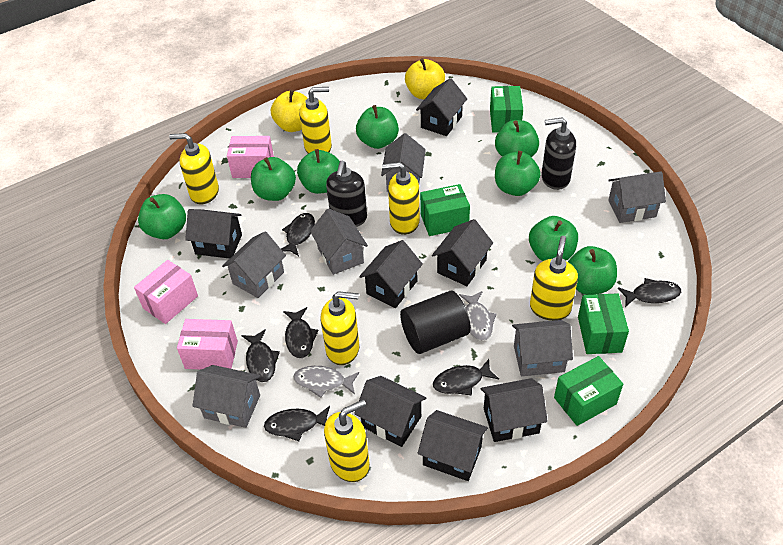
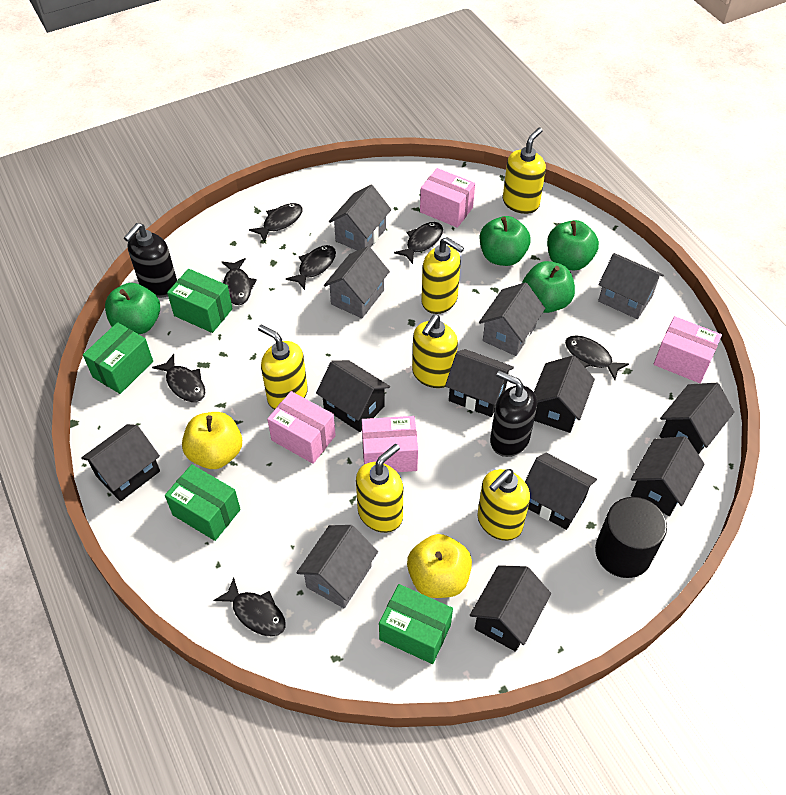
black fish: [241,329,280,382] [264,406,330,441] [281,213,315,256] [283,307,319,358] [433,359,499,396] [618,278,681,307] = 6 -> [152,354,205,402] [213,578,286,637] [222,258,257,305] [249,203,302,242] [286,245,336,290] [394,222,443,264] [565,335,629,380] = 7
black house: [185,209,242,259] [354,376,426,447] [359,240,423,308] [416,78,467,136] [418,410,488,481] [432,219,493,286] [481,378,548,442] = 7 -> [81,424,160,501] [316,360,390,432] [445,349,514,417] [470,565,551,652] [525,453,597,530] [534,356,595,433] [631,436,705,516] [660,383,734,454] = 8
green apple: [138,194,186,239] [251,157,296,201] [297,149,340,194] [356,105,399,149] [495,120,539,157] [495,151,541,196] [529,216,578,261] [568,246,617,295] = 8 -> [105,283,160,334] [480,216,531,266] [522,261,575,313] [547,220,599,271] = 4
grey fish: [293,366,359,398] [459,291,497,341] = 2 -> none = 0
grey house: [193,365,260,428] [222,231,286,298] [310,209,368,275] [381,133,426,192] [512,320,573,376] [608,172,666,223] = 6 -> [297,525,378,608] [324,246,390,318] [329,185,391,251] [479,282,545,356] [598,253,664,319] = 5
pink box: [134,260,198,324] [177,319,238,370] [227,136,274,178] = 3 -> [267,391,336,464] [362,416,418,472] [420,168,475,228] [654,316,722,383] = 4

